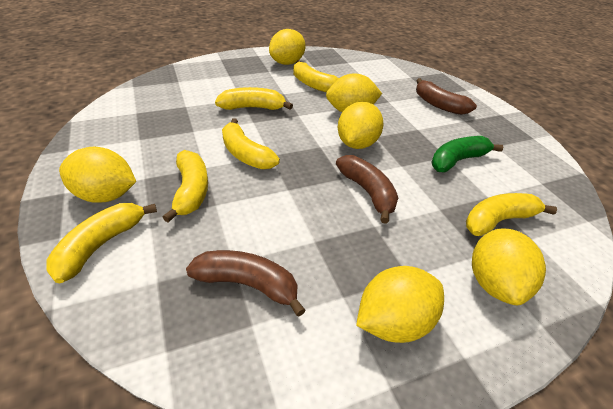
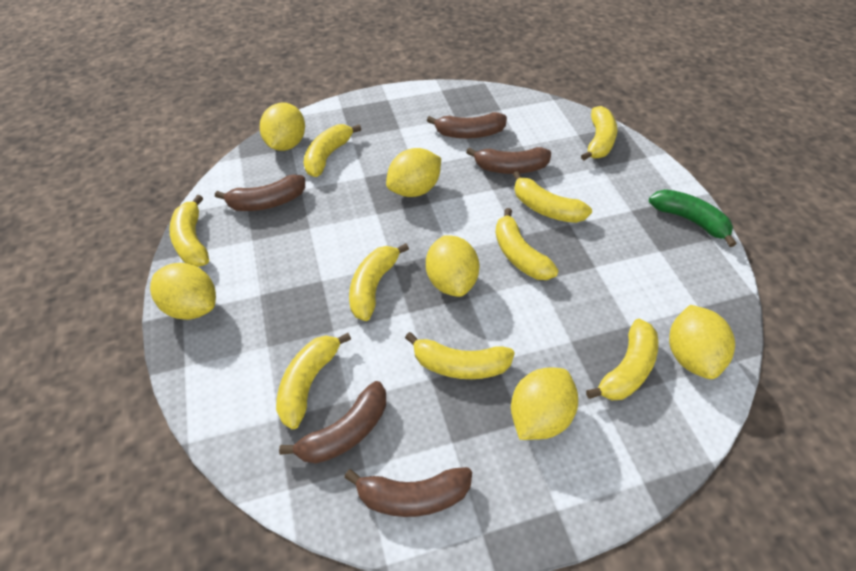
brown banana: [186,250,306,317] [336,155,398,224] [416,78,477,115] = 3 -> [215,175,305,211] [279,381,386,464] [344,467,472,517] [427,112,507,138] [466,147,551,174] = 5
yellow banana: [46,203,157,283] [163,150,208,223] [215,87,293,110] [222,118,280,169] [293,60,339,92] [466,193,557,236] = 6 -> [169,194,209,267] [276,333,351,429] [303,124,361,177] [349,243,409,321] [405,332,515,379] [495,208,559,280] [513,171,592,223] [581,106,617,161] [586,319,658,400] = 9

